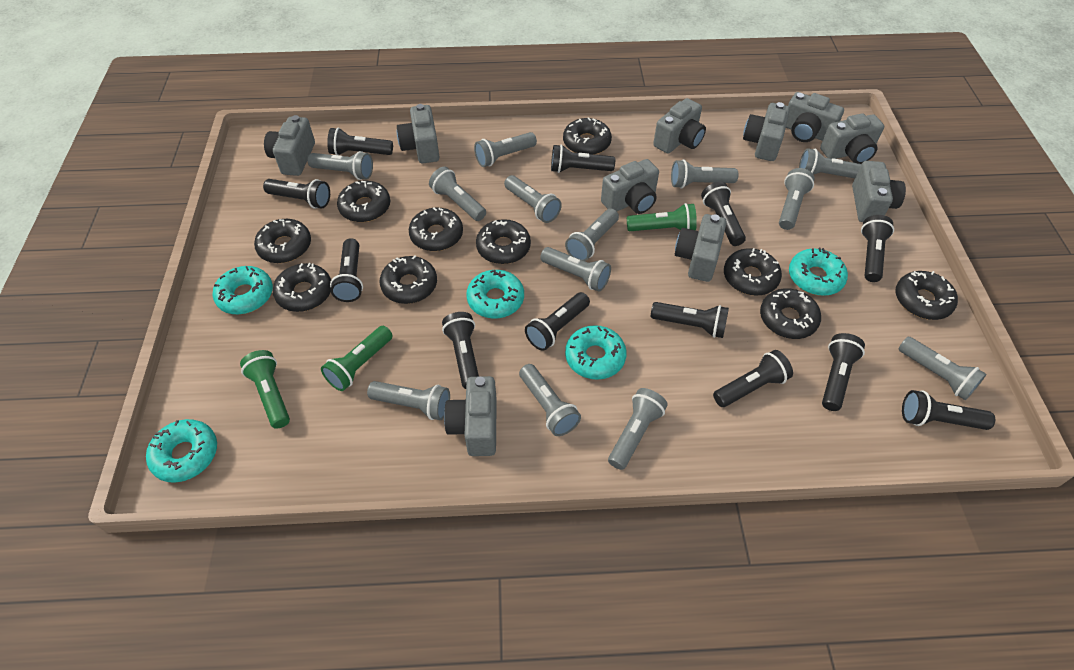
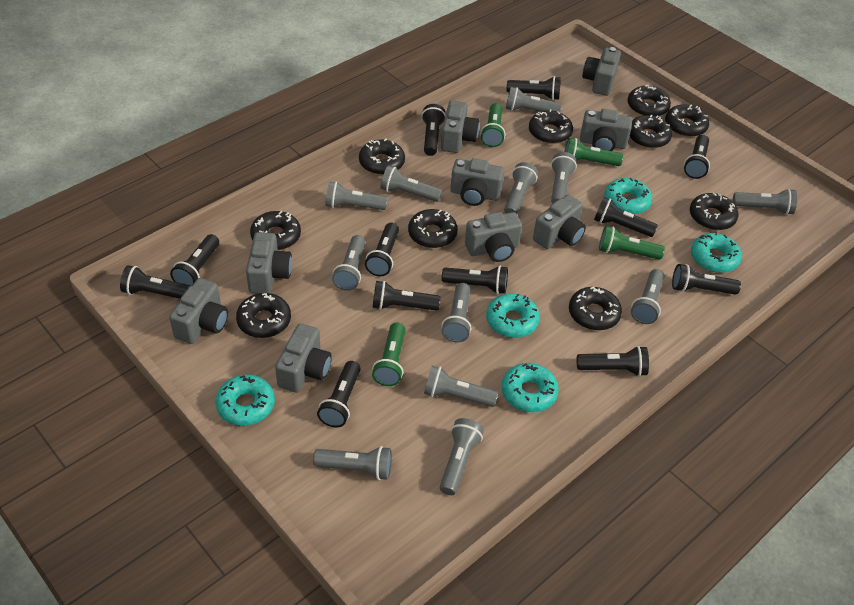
green flashlight: [240,350,290,429] [321,326,393,391] [627,203,697,231] = 3 -> [372,323,405,386] [480,103,505,147] [564,138,623,166] [599,226,665,260] = 4
grey camera: [264,115,315,176] [397,104,439,163] [444,376,497,456] [601,159,659,214] [653,98,706,154] [675,214,727,282] [743,102,790,161] [786,92,844,142] [820,113,884,164] [852,161,906,222] = 10 -> [169,278,228,344] [246,232,292,294] [275,324,332,393] [441,101,480,153] [450,158,504,206] [465,212,522,262] [533,195,586,249] [580,109,632,151] [582,47,621,96] = 9
grey flashlight: [307,151,373,180] [367,381,450,420] [429,167,486,221] [474,132,537,167] [504,175,562,223] [519,364,581,436] [540,247,611,292] [565,209,619,261] [608,388,668,470] [671,159,739,188] [779,168,815,230] [799,148,862,178] [899,337,986,400] = 13 -> [313,446,392,480] [325,181,388,210] [332,235,365,291] [381,166,442,202] [424,366,498,407] [440,418,484,495] [441,283,471,343] [504,162,538,214] [506,87,562,112] [551,152,577,204] [631,269,665,324] [733,189,797,215] = 12

